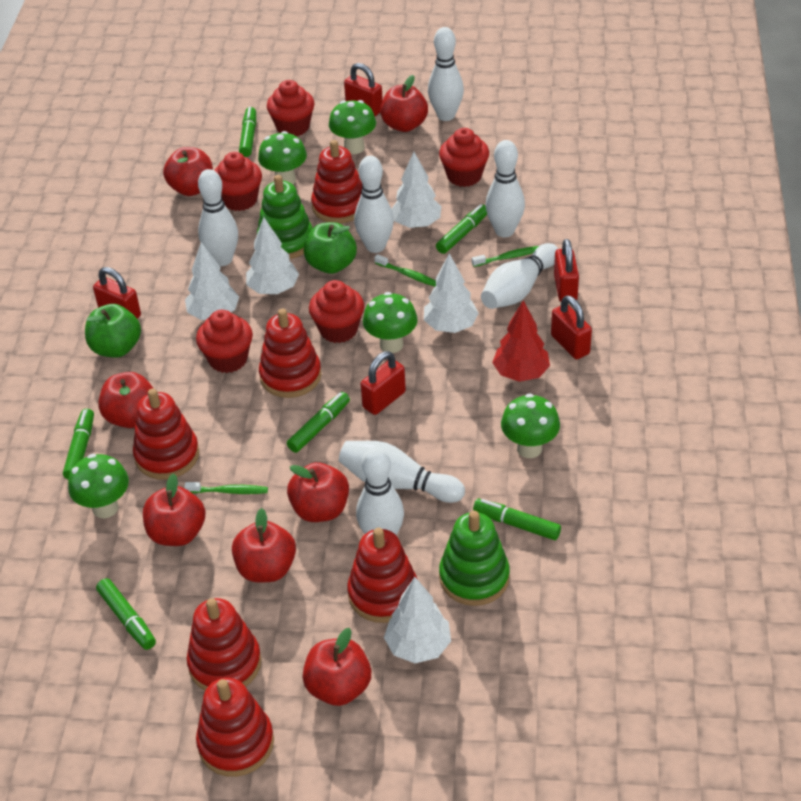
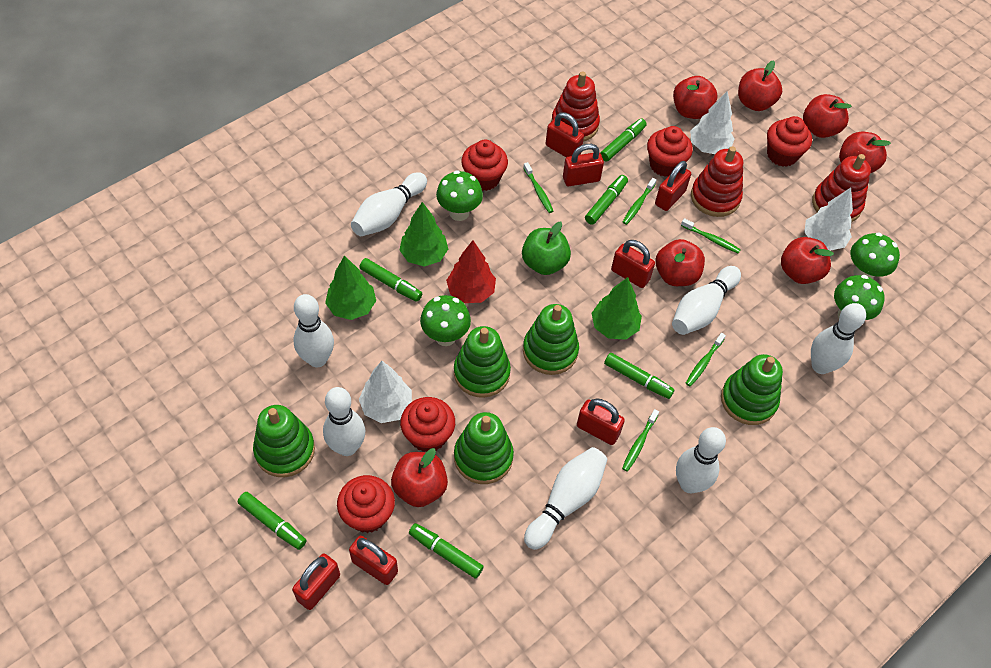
green apple: [85,304,141,358] [304,222,357,274] = 2 -> [522,222,571,275] = 1
green mushroom: [68,454,129,518] [258,131,307,184] [329,100,376,154] [363,292,418,353] [501,393,560,458] = 5 -> [420,295,471,346] [436,170,483,221] [834,275,885,320] [850,233,900,279] = 4
green stacking toy: [257,175,313,259] [439,511,510,606] = 2 -> [253,405,315,477] [454,326,511,398] [454,412,514,484] [523,304,579,375] [721,354,783,425] = 5
green toothbrush: [184,482,268,494] [374,254,436,287] [472,246,539,267] = 3 -> [523,162,553,213] [622,409,659,472] [623,178,657,225] [681,218,741,254] [686,333,726,386] = 5
green tree: none = 0 -> [325,255,376,320] [400,202,448,267] [591,277,642,340] = 3
red padlock: [93,267,141,319] [344,63,383,116] [360,351,406,415] [551,296,592,359] [554,239,579,302] = 5 -> [292,553,340,610] [349,536,398,585] [546,112,584,157] [563,144,604,186] [577,398,625,445] [611,240,655,288] [655,161,691,211] = 7
red stacking toy: [133,388,199,479] [187,598,261,690] [196,678,274,777] [259,309,322,398] [311,140,362,224] [347,528,418,623] = 6 -> [551,71,600,141] [691,146,743,217] [812,154,871,222] = 3
white tree: [185,242,239,320] [246,217,299,294] [384,577,451,663] [392,152,441,228] [424,253,479,333] = 5 -> [359,361,412,423] [690,91,735,154] [804,188,853,251] = 3

